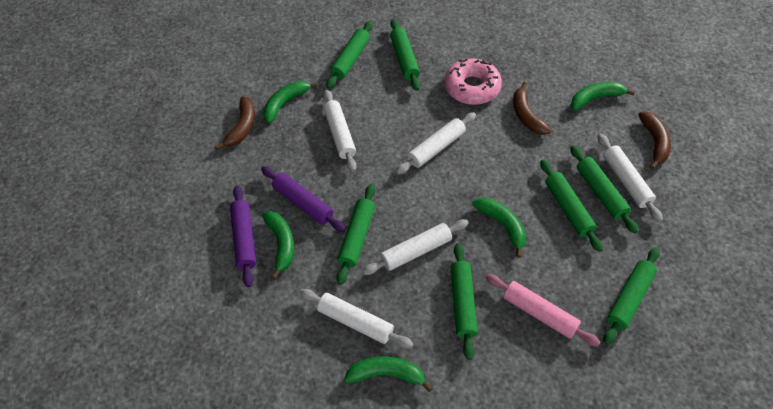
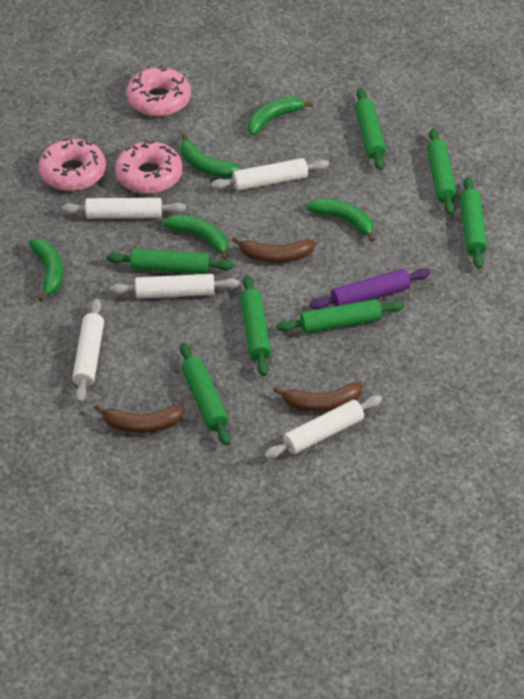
pink donut: [444,58,502,105] = 1 -> [38,139,106,191] [115,140,183,194] [126,66,191,117] = 3
pink rolling pin: [486,274,601,347] = 1 -> none = 0
purple rolling pin: [230,185,256,287] [261,166,346,232] = 2 -> [310,268,431,310] = 1

